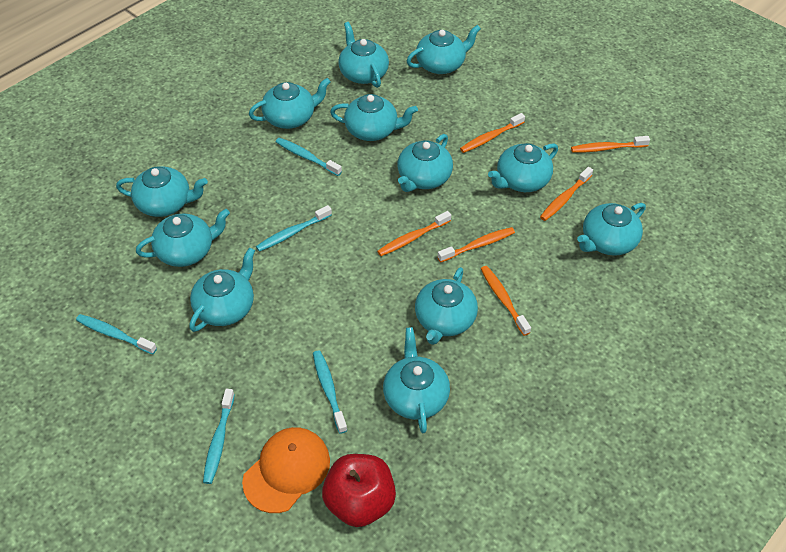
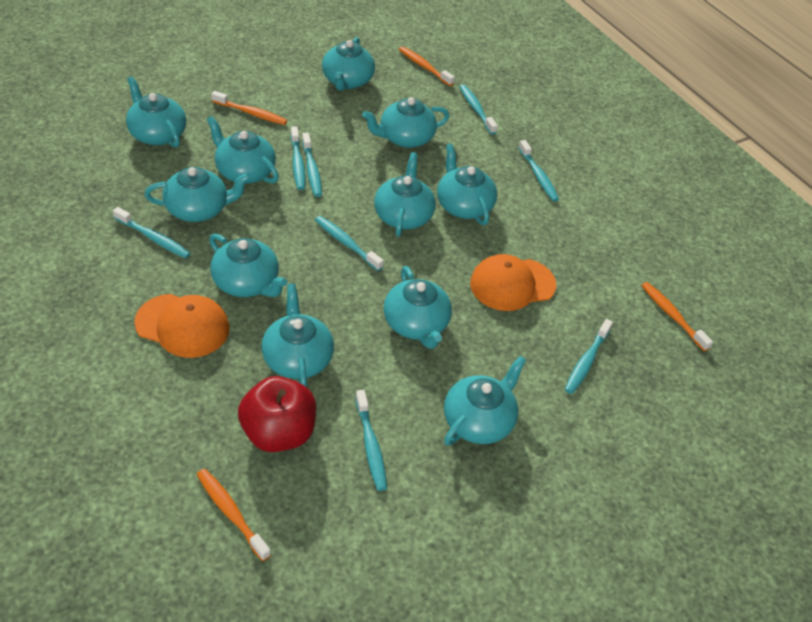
orange cap: [242,427,330,513] = 1 -> [134,294,230,358] [470,254,556,311] = 2
orange toothbrush: [377,211,451,256] [438,227,515,262] [460,113,525,153] [481,266,531,336] [540,167,593,221] [571,136,650,153] = 6 -> [197,469,271,561] [211,91,287,125] [399,46,455,86] [641,282,713,351] = 4
turquoise teapot: [116,167,208,217] [136,209,230,267] [189,247,255,332] [249,78,331,129] [330,94,418,141] [338,22,389,88] [383,327,450,433] [397,134,453,192] [406,25,481,74] [415,267,478,345] [488,143,558,192] [577,203,646,256] = 12 -> [126,76,186,148] [145,167,250,222] [207,116,279,184] [209,234,287,297] [261,284,334,387] [322,37,375,91] [362,97,449,148] [374,152,436,236] [384,266,452,349] [437,144,497,225] [444,356,526,445] = 11
turquoise toothbrush: [76,314,157,354] [203,389,235,484] [256,205,332,252] [276,138,342,176] [313,350,347,434] = 5 -> [113,207,191,258] [290,126,306,190] [302,133,322,197] [315,216,384,271] [355,390,387,491] [459,84,498,135] [518,140,559,202] [565,319,613,394] = 8

